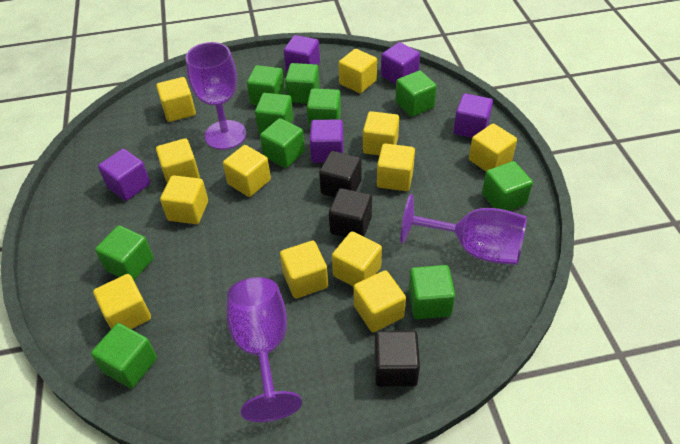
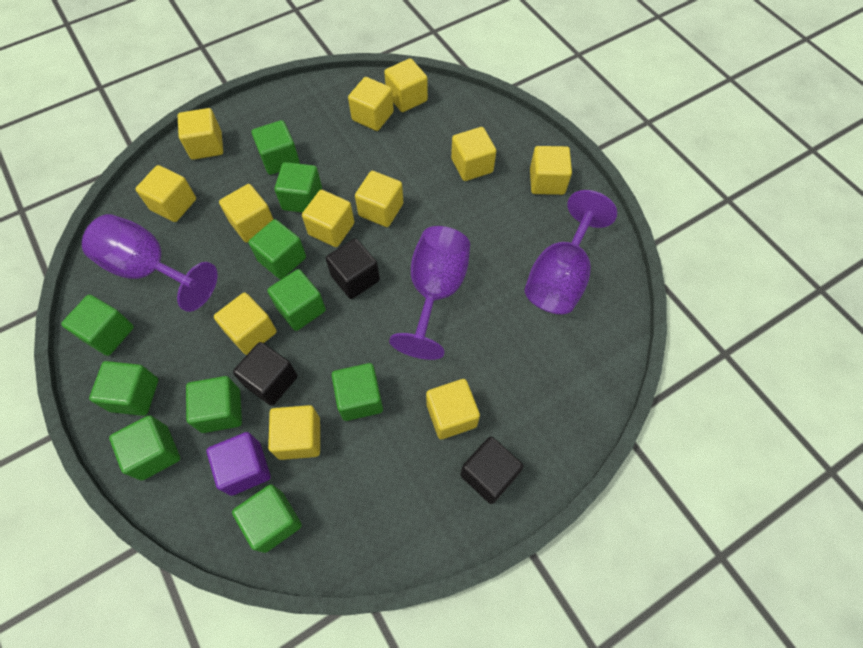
purple cube: [98,149,150,201] [284,35,320,72] [310,119,344,163] [381,42,420,84] [453,93,493,138] = 5 -> [207,432,271,496] = 1

